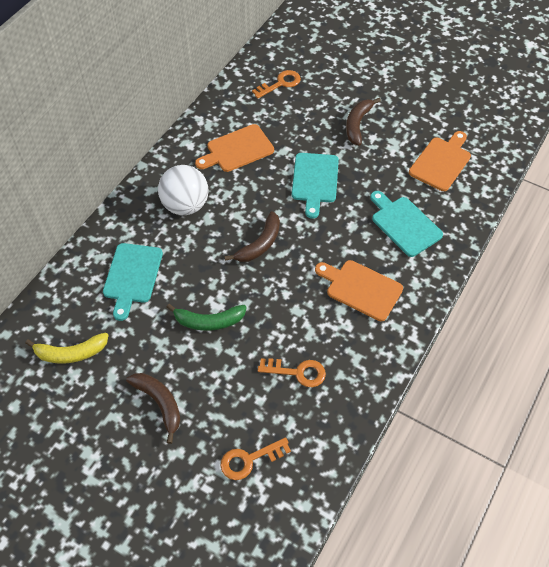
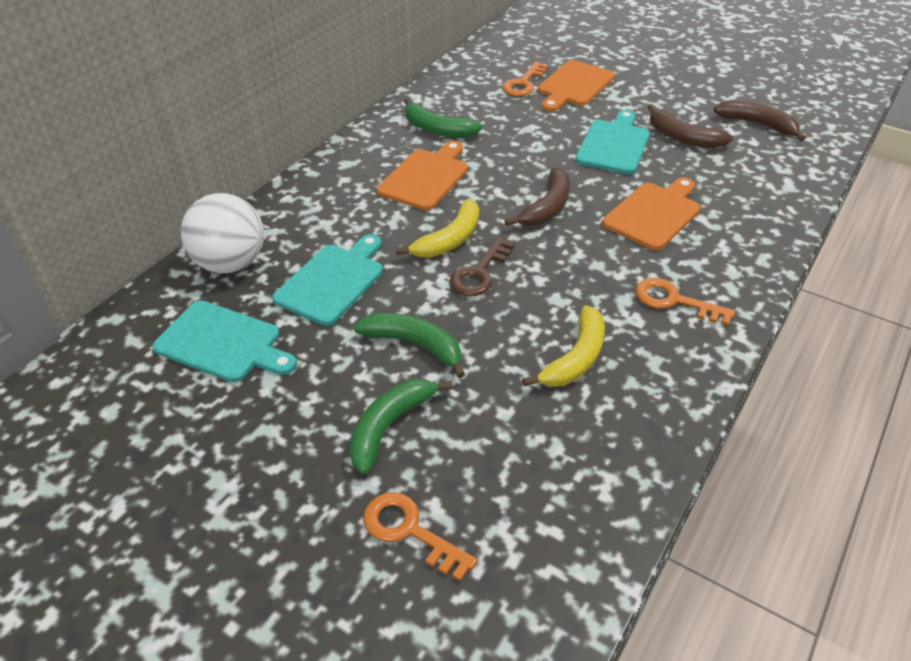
brown key: none = 0 -> [450,237,515,296] = 1
green banana: [167,304,247,331] = 1 -> [349,379,453,475] [354,313,465,378] [404,98,483,138] = 3
yellow banana: [25,332,109,364] = 1 -> [396,199,479,258] [522,305,605,387] = 2

